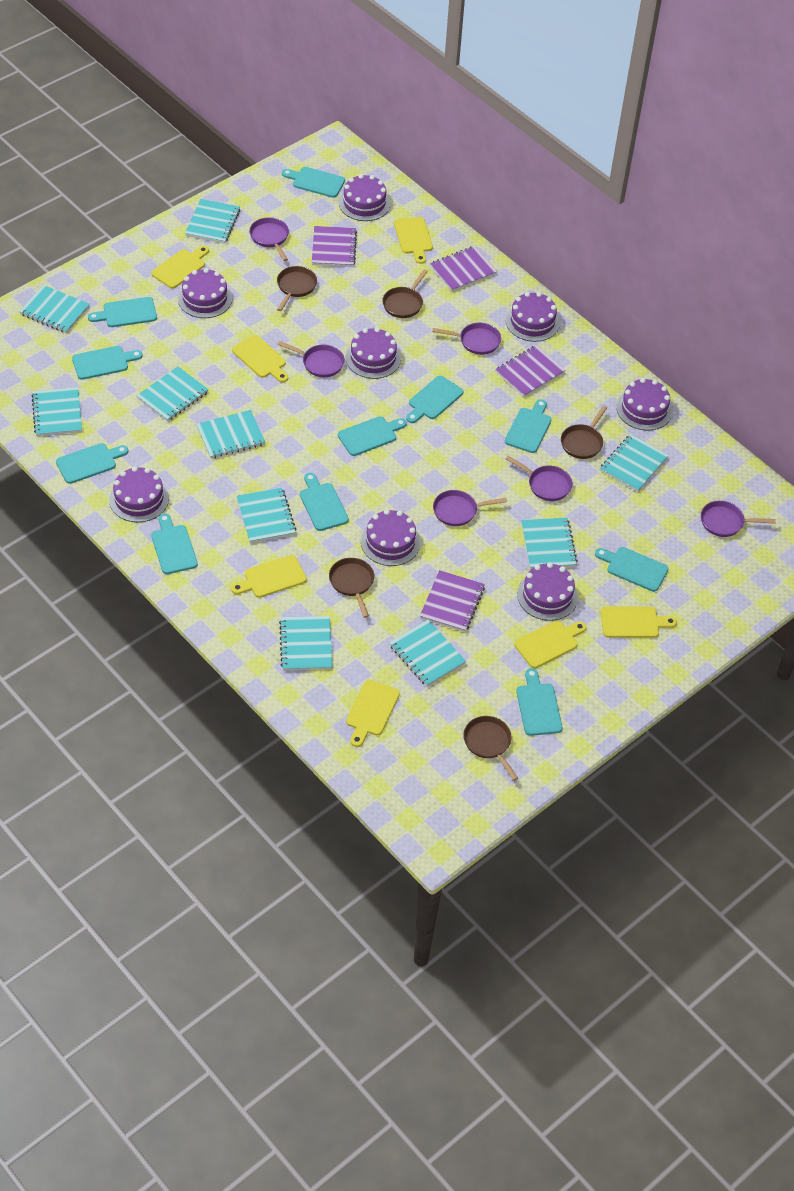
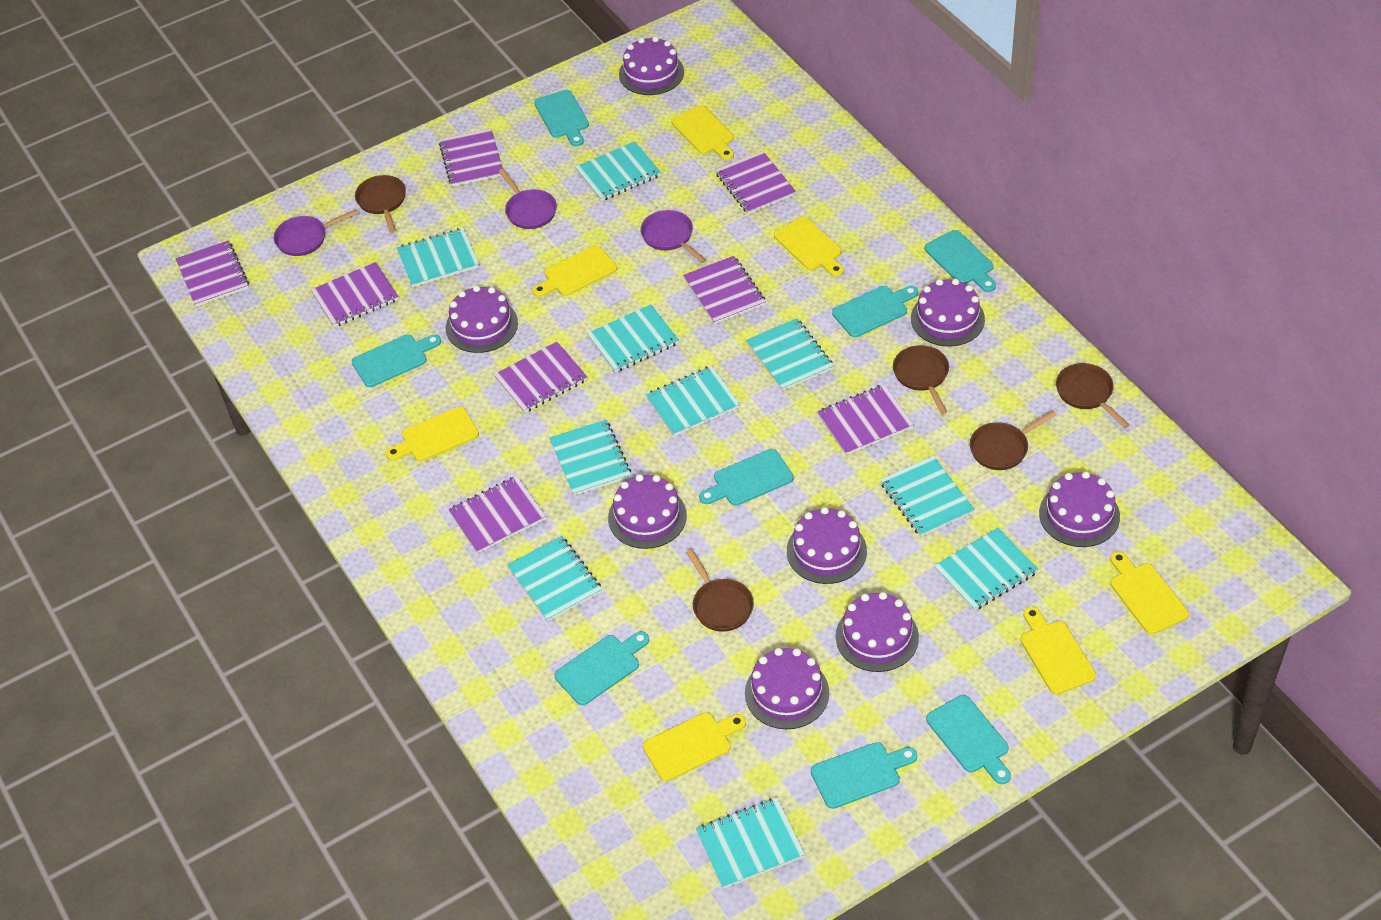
purple notebook: [312,226,357,267] [420,570,485,632] [430,246,497,292] [495,345,566,397] = 4 -> [176,241,249,307] [311,262,399,327] [439,128,503,187] [448,476,546,554] [494,342,587,413] [683,256,766,324] [715,151,796,214] [817,384,914,455] = 8
purple pan: [249,217,289,261] [277,341,345,377] [432,323,501,355] [433,490,507,526] [506,456,572,501] [701,501,776,537] = 6 -> [274,209,358,256] [498,169,557,229] [640,210,706,263] = 3
turquoise cutting board: [56,443,128,484] [72,346,143,380] [88,297,157,327] [151,513,198,574] [282,167,345,198] [300,473,349,531] [338,416,407,456] [406,376,463,423] [505,399,552,453] [516,668,562,736] [595,547,669,592] = 11 -> [352,334,441,387] [534,90,589,147] [554,631,649,705] [699,449,794,506] [811,742,917,809] [832,286,918,338] [925,230,996,292] [926,695,1011,784] = 8

